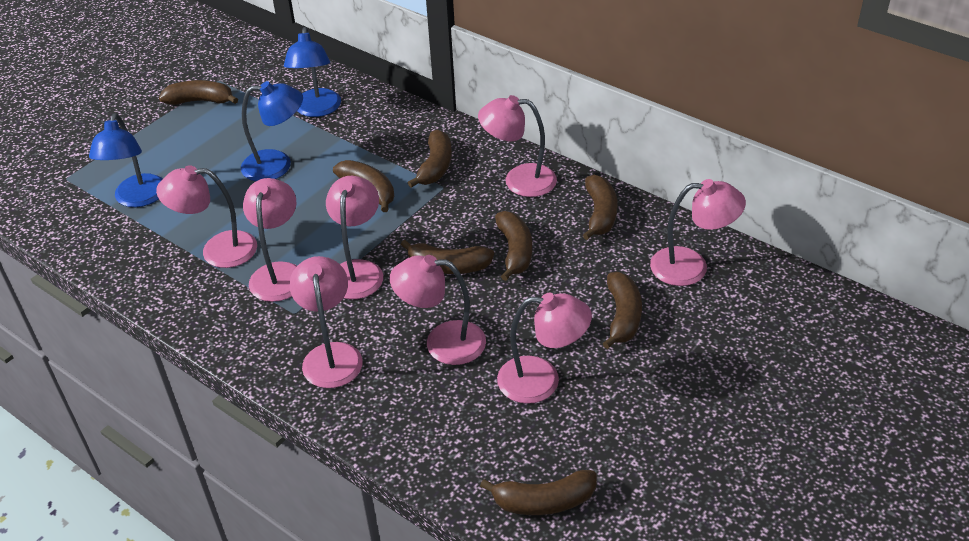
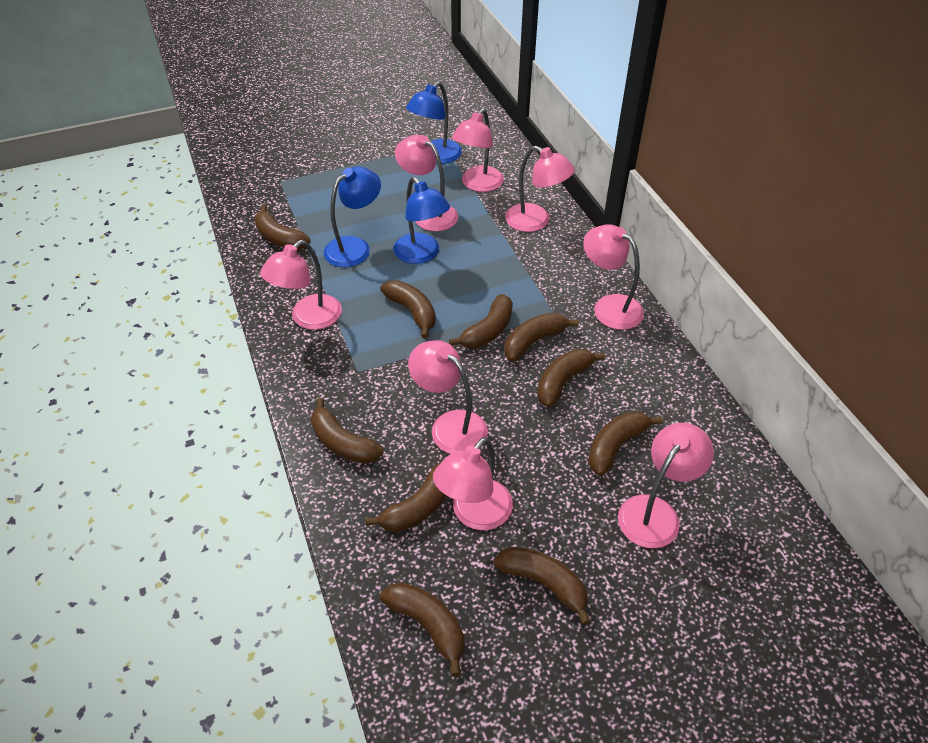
brown banana: [159,80,238,105] [333,160,394,212] [401,240,494,274] [408,130,452,188] [480,470,597,515] [495,211,532,281] [583,175,617,240] [603,272,642,349] = 8 -> [254,205,311,250] [311,398,383,464] [366,462,446,532] [380,280,436,338] [380,582,464,676] [449,294,513,348] [494,547,591,625] [505,313,579,362] [537,349,606,408] [588,411,662,476] = 10

